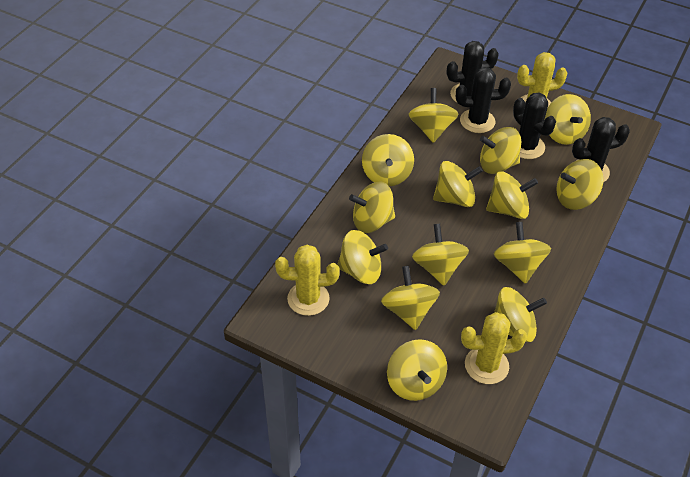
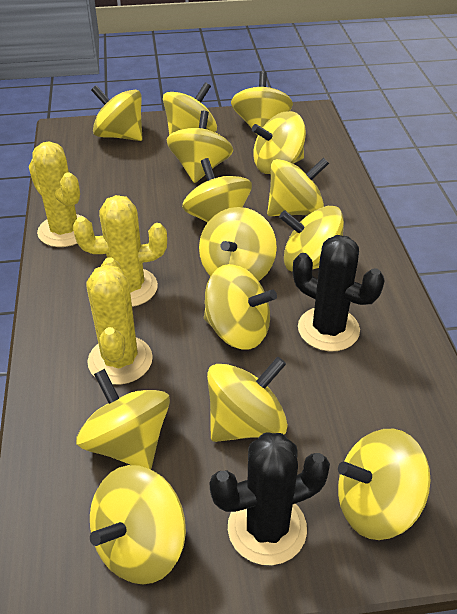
black cactus: [447,41,499,103] [456,67,511,133] [513,92,556,159] [572,117,630,182] = 4 -> [210,433,330,565] [293,235,385,352] = 2

